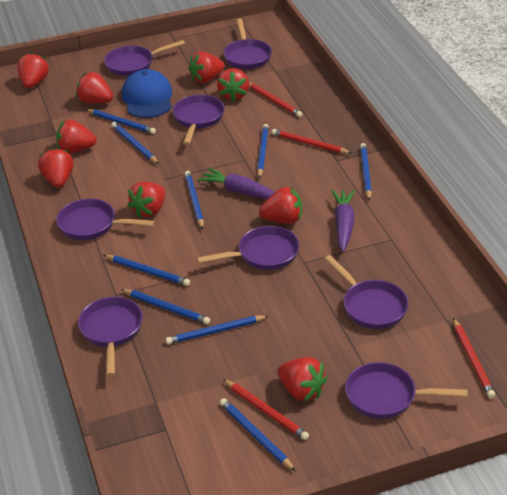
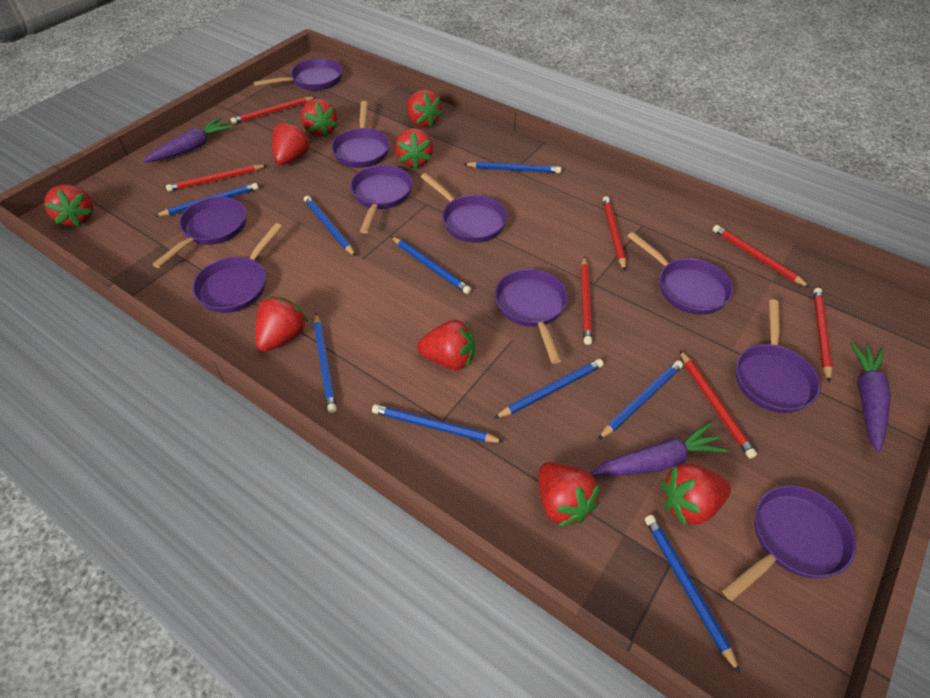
blue cap: [122,69,172,118] = 1 -> none = 0
purple carrot: [197,167,275,199] [331,190,355,252] = 2 -> [143,118,233,163] [591,422,729,476] [850,342,891,453] = 3
purple pan: [56,199,154,240] [78,297,143,377] [104,40,185,76] [173,95,224,145] [197,226,300,270] [224,18,272,69] [324,255,409,329] [345,362,468,419] = 8 -> [152,197,246,268] [192,223,282,313] [253,58,343,91] [331,101,390,168] [350,165,413,234] [421,173,507,243] [495,269,568,364] [627,232,733,315] [722,485,856,601] [736,299,821,413] = 10
red pencil: [223,379,309,440] [249,82,302,117] [272,129,351,154] [453,318,495,398] = 4 -> [166,165,267,192] [231,97,316,124] [581,256,592,345] [603,196,626,271] [679,350,757,459] [713,225,809,287] [813,288,833,383] = 7

